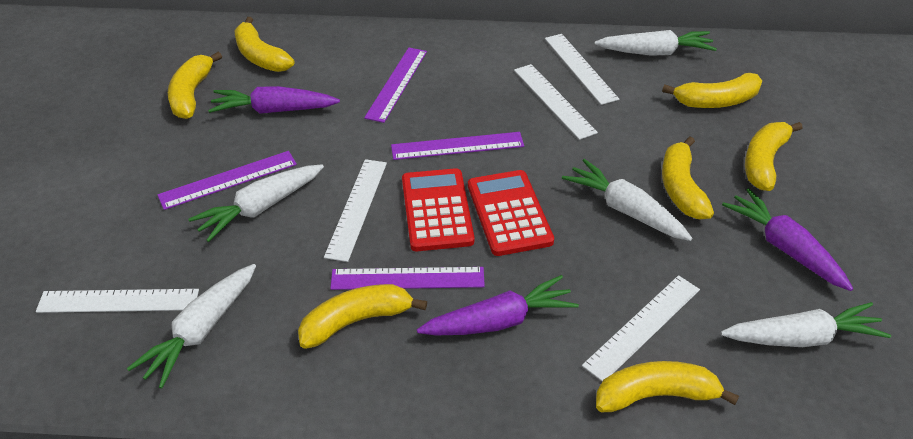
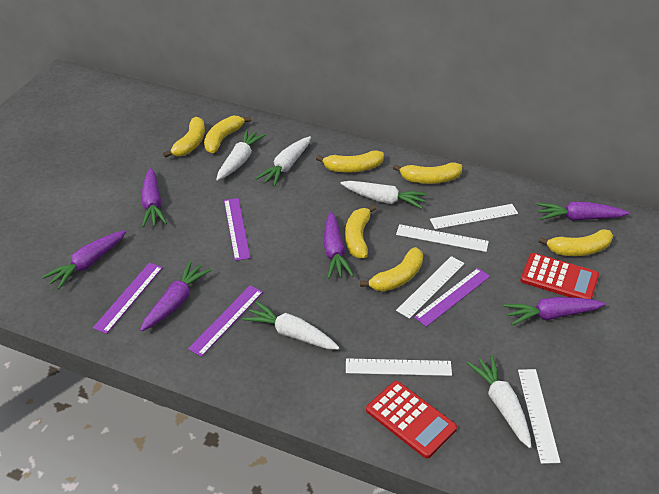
purple carrot: [208,86,340,114] [417,275,579,335] [722,188,853,291] = 3 -> [42,230,126,289] [140,261,211,331] [141,168,167,227] [323,211,354,279] [504,297,605,325] [536,202,630,221] = 6

